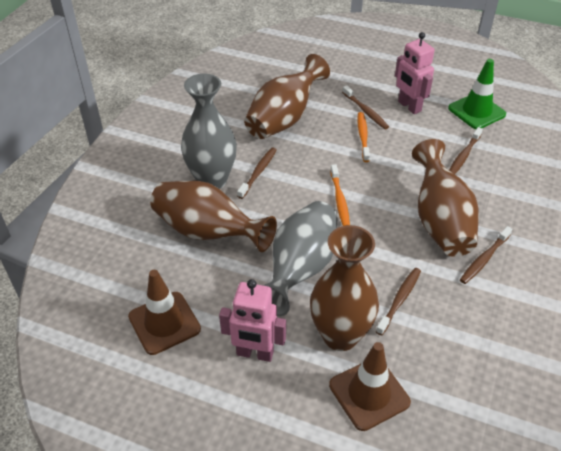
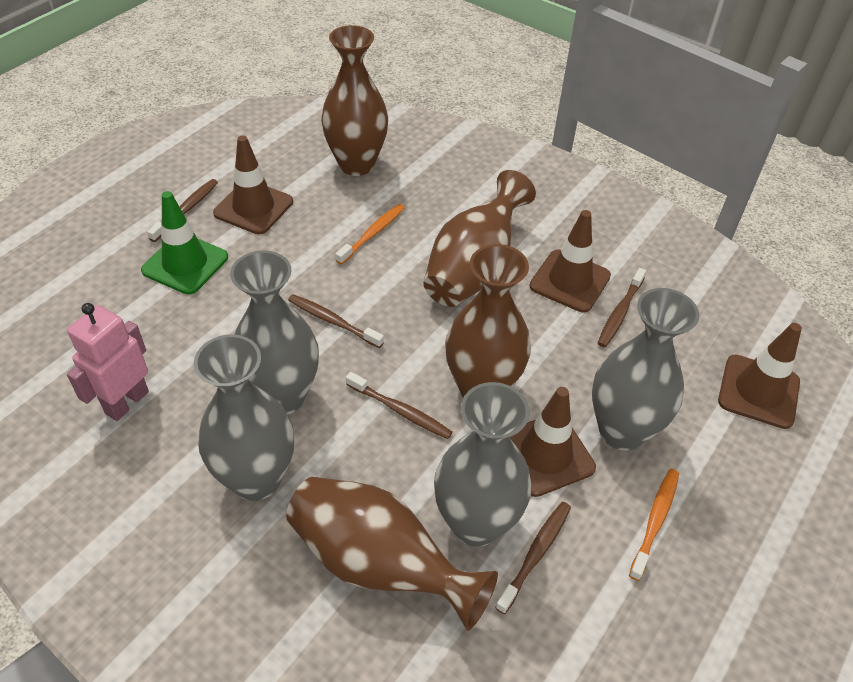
brown traffic cone: [128,270,201,355] [329,342,411,431] = 2 -> [213,135,293,234] [509,387,596,497] [529,210,611,312] [718,323,802,429] = 4
grey vase: [181,74,237,189] [263,201,338,316] = 2 -> [194,334,294,501] [230,250,319,414] [434,382,532,547] [592,288,699,451] = 4
pink robot: [219,279,286,362] [395,32,435,114] = 2 -> [67,303,149,421] = 1

